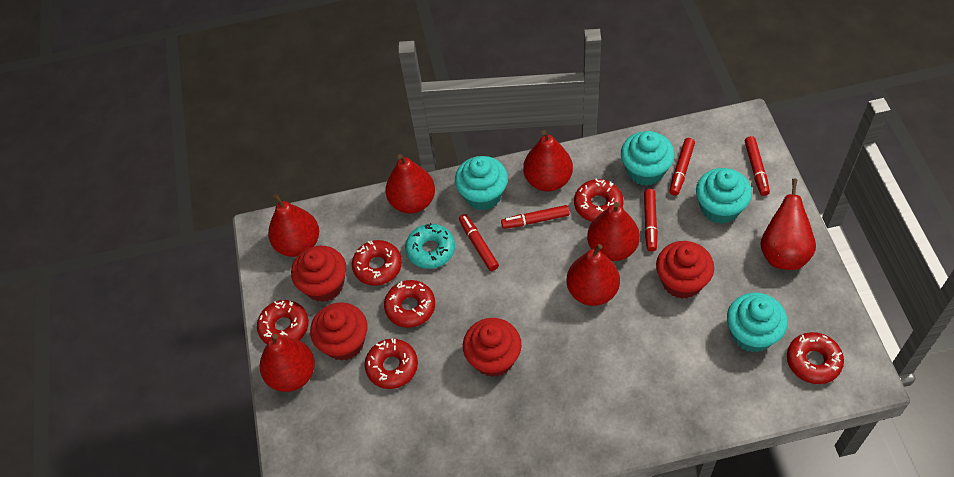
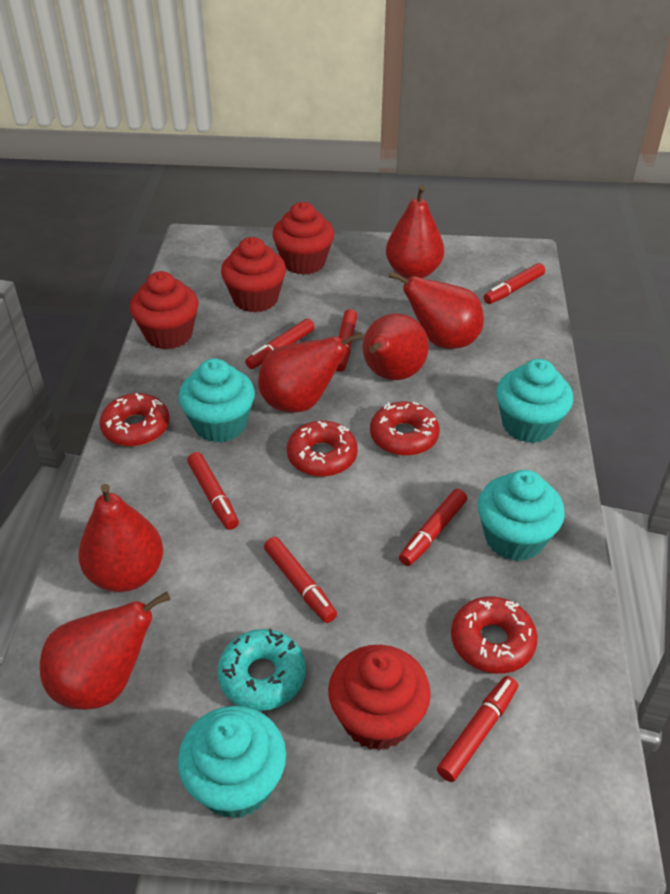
red donut: [257,300,309,344] [352,240,402,286] [365,338,418,389] [384,280,435,328] [574,178,623,222] [787,332,844,384] = 6 -> [99,393,170,447] [287,421,358,477] [370,402,440,456] [451,597,538,674] = 4
red marker: [459,214,499,271] [501,205,570,229] [644,189,658,252] [670,138,695,196] [745,136,770,196] = 5 -> [187,452,239,530] [245,318,315,369] [264,537,337,623] [336,309,357,372] [399,489,467,566] [437,676,518,782] [484,263,545,304] = 7
red pear: [260,334,315,392] [268,194,319,257] [385,154,435,213] [523,130,573,191] [566,244,620,306] [587,202,640,261] [760,179,816,270] = 7 -> [40,591,171,710] [78,484,163,592] [258,332,363,412] [363,314,429,380] [386,185,444,279] [389,271,484,349] = 6

